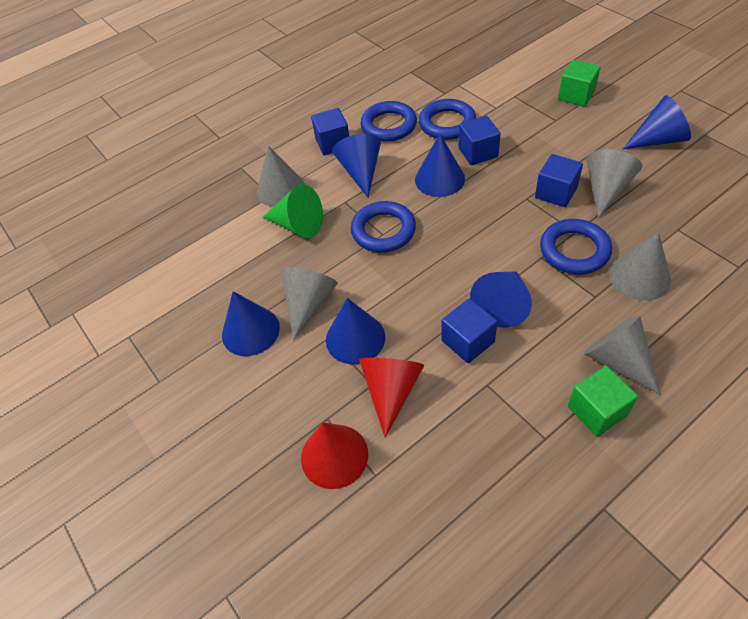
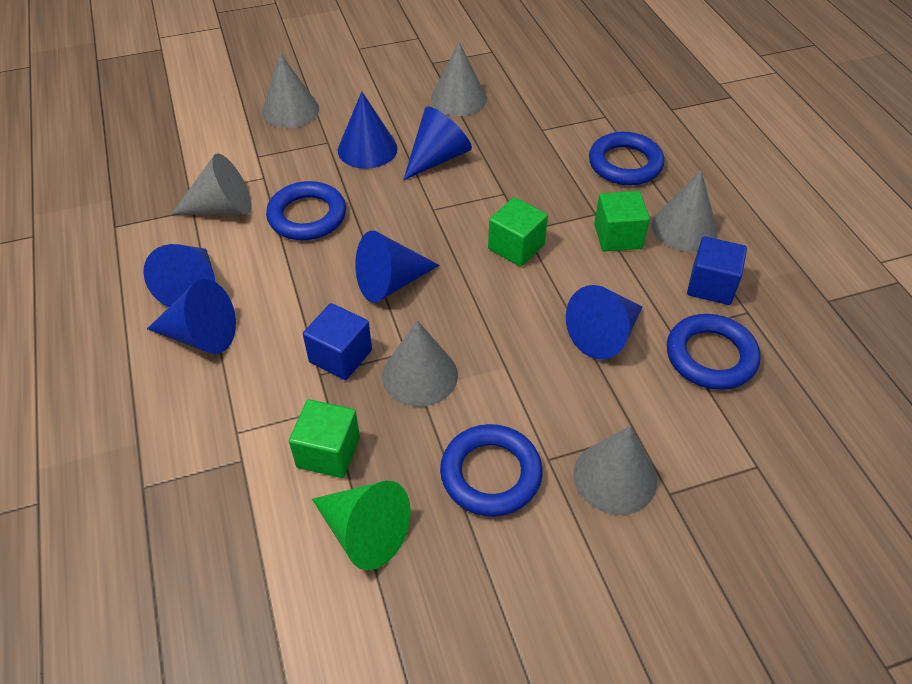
blue cube: [311,108,349,155] [442,298,498,363] [458,116,501,165] [535,154,583,207] = 4 -> [303,303,372,380] [687,236,747,305] = 2
green cube: [558,60,601,107] [568,366,638,437] = 2 -> [289,399,360,478] [488,197,548,267] [594,191,650,251] = 3
grey cone: [257,145,305,207] [281,267,338,340] [584,315,660,395] [586,149,642,218] [609,232,671,301] = 5 -> [171,154,252,215] [262,53,319,128] [382,320,458,407] [431,42,487,116] [574,426,657,515] [651,171,718,252] = 6
red cone: [301,422,368,489] [359,358,424,437] = 2 -> none = 0

